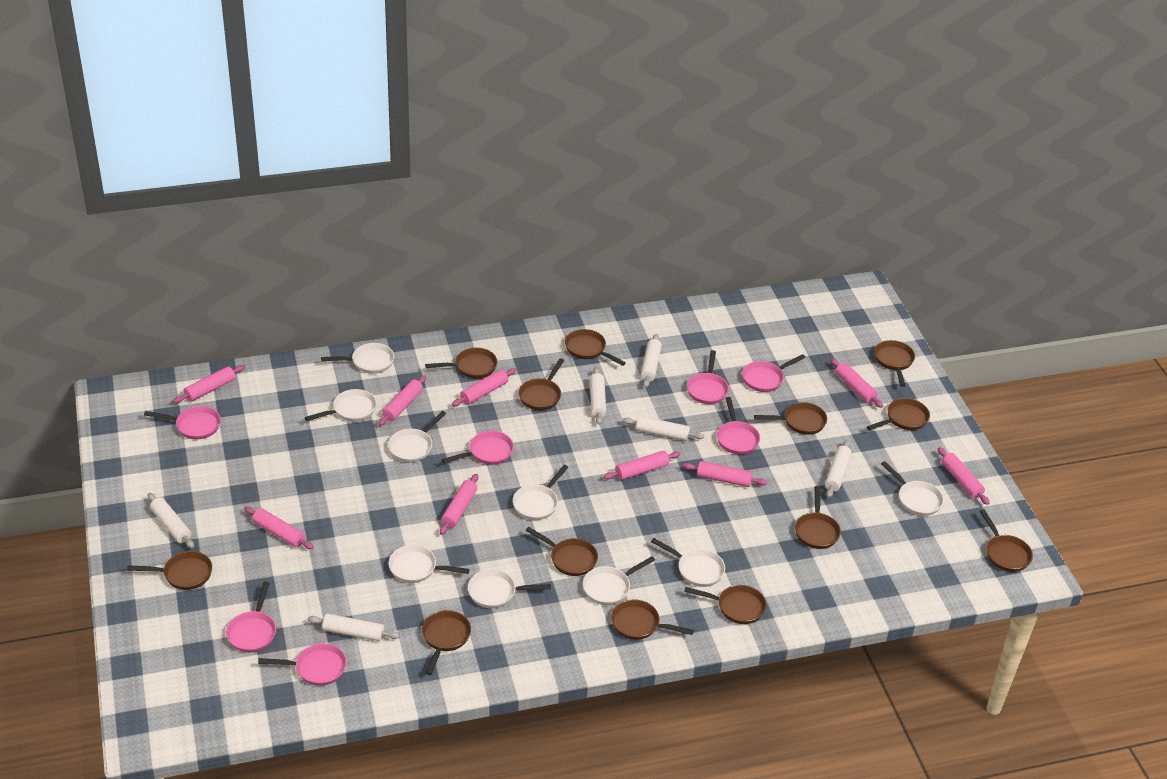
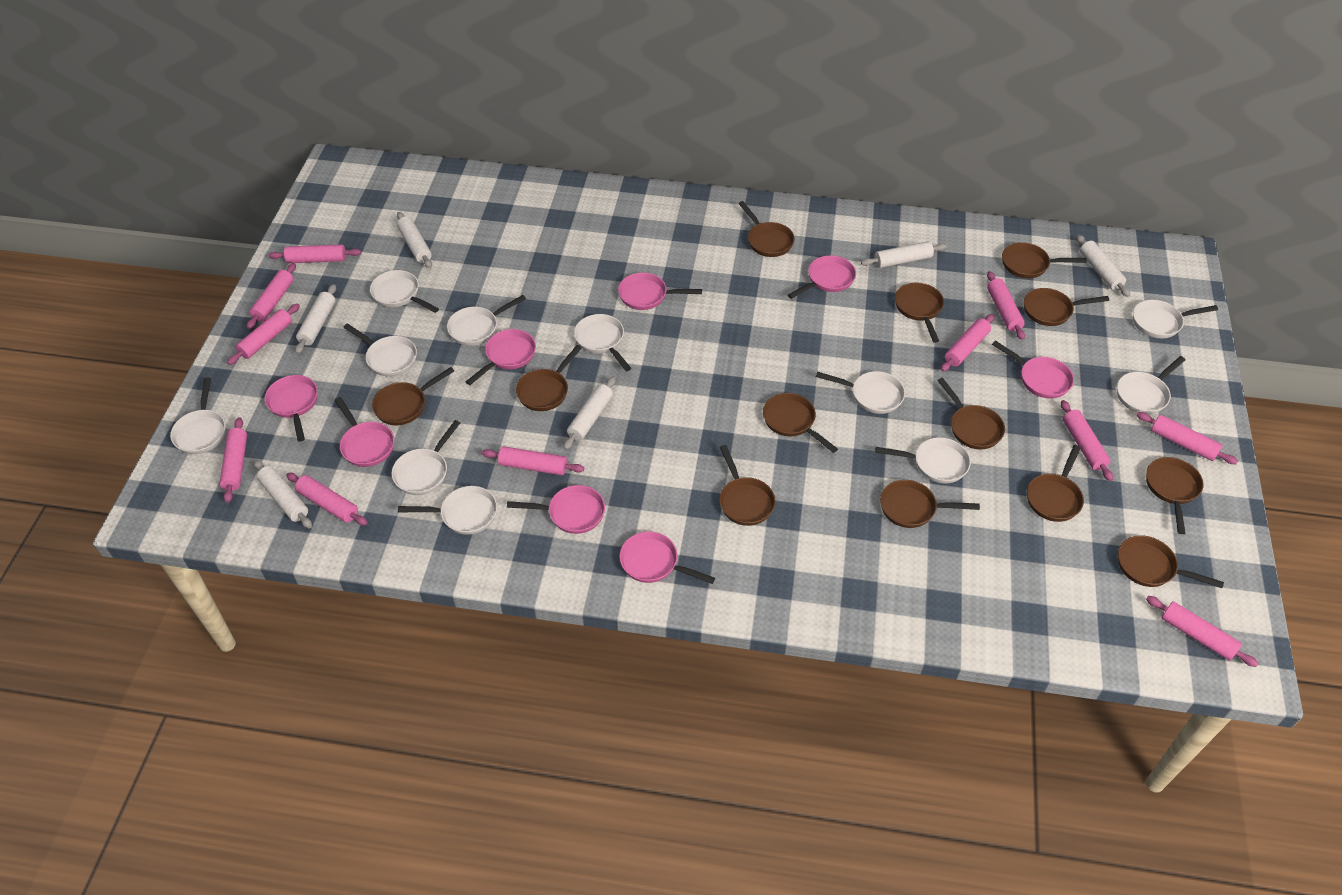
pink pan: [144,406,221,439] [226,581,276,652] [258,643,347,686] [441,431,514,465] [687,350,729,404] [717,397,760,454] [742,354,806,392] = 7 -> [264,375,318,442] [335,397,394,467] [466,329,536,385] [507,485,605,534] [618,273,702,310] [619,531,715,584] [788,255,856,299] [992,340,1074,398] = 8
pink rolling pin: [173,365,245,403] [244,506,314,549] [378,375,426,426] [440,474,478,535] [452,368,516,406] [604,451,681,480] [683,461,767,487] [830,358,883,408] [938,447,990,505] = 9 -> [219,417,247,503] [227,304,300,365] [247,263,296,329] [269,244,361,263] [286,473,368,525] [481,446,584,475] [941,314,994,372] [987,271,1025,340] [1061,400,1113,481] [1137,412,1238,464] [1146,596,1259,667] = 11
white pan: [305,389,377,422] [321,343,394,374] [388,411,446,462] [389,545,470,583] [468,569,551,608] [513,465,569,520] [583,556,655,605] [651,538,725,587] [881,461,944,516] = 9 -> [170,377,226,454] [343,323,417,376] [370,270,439,313] [392,420,460,495] [398,486,497,535] [447,295,526,346] [574,314,632,371] [816,371,905,414] [875,437,971,483] [1117,356,1185,414] [1133,300,1218,338] = 11

